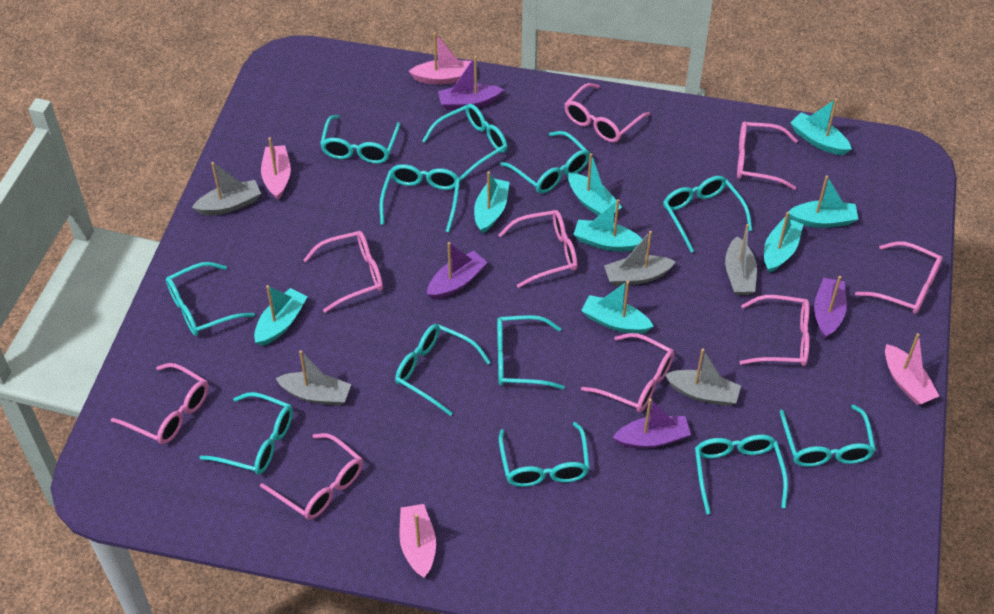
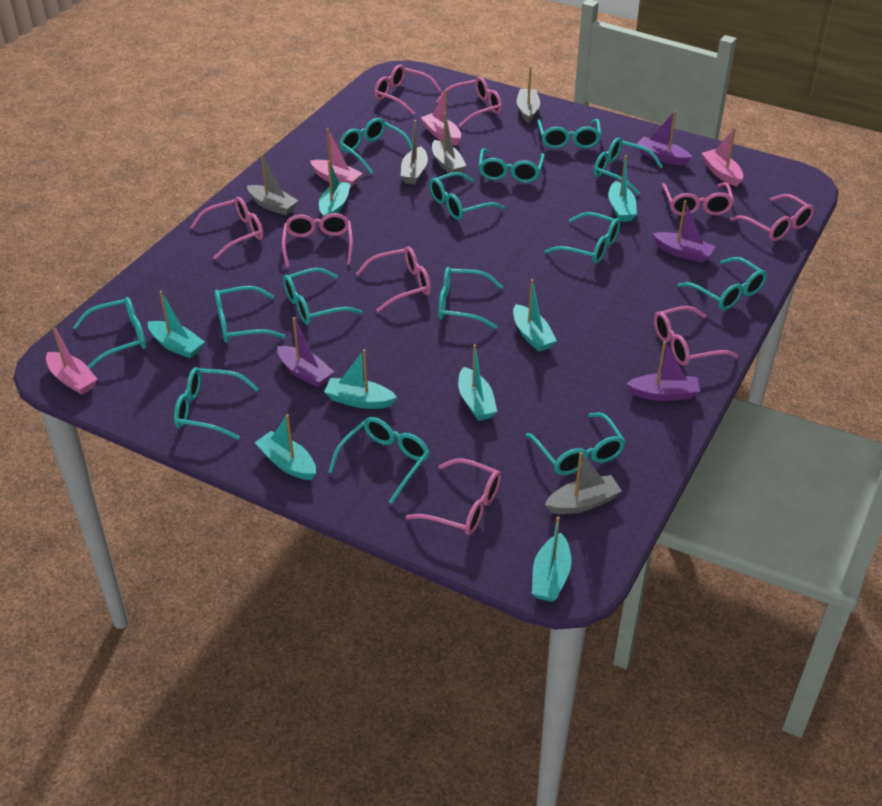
turquoise glasses: [166,262,255,336] [199,392,293,475] [320,115,400,164] [379,164,460,232] [395,324,491,416] [422,104,507,181] [497,315,565,390] [499,422,590,487] [500,131,590,194] [663,176,752,253] [695,435,788,514] [779,405,876,467] = 12 -> [73,297,147,369] [174,367,259,440] [214,286,285,343] [283,268,362,325] [328,417,430,504] [339,118,412,174] [429,172,505,220] [438,267,503,329] [479,148,545,183] [525,413,626,475] [538,119,601,149] [545,212,620,264] [594,138,663,195] [678,257,767,310] = 14

